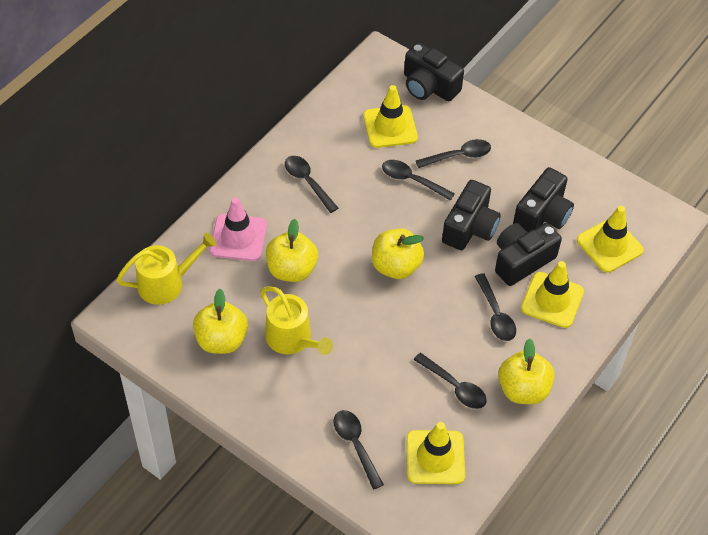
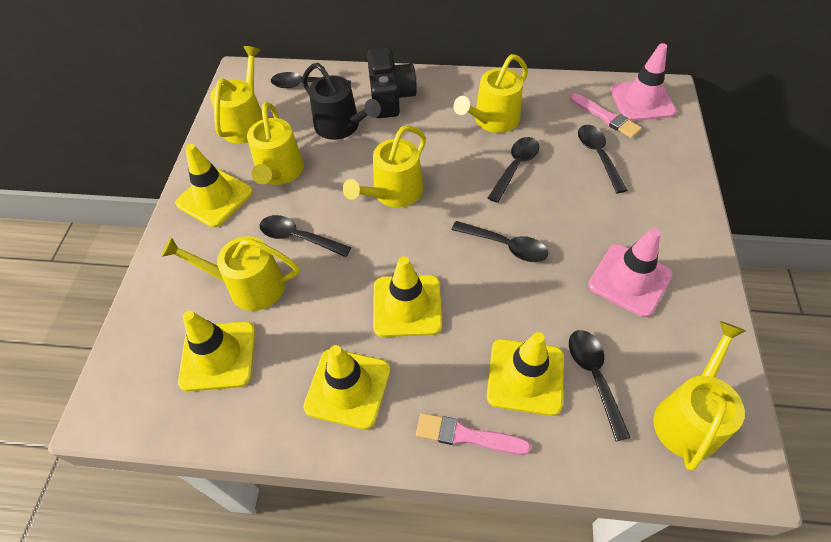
black camera: [404,43,464,101] [442,180,501,250] [495,223,562,286] [513,167,574,232] = 4 -> [367,47,417,118] = 1
black watering can: none = 0 -> [302,63,381,140] = 1
pink brush: none = 0 -> [416,413,531,455] [570,93,642,138] = 2
pink traffic cone: [210,197,267,261] = 1 -> [588,228,673,317] [610,43,676,121] = 2
yellow apple: [193,289,248,354] [266,219,318,282] [372,229,424,279] [498,338,554,404] = 4 -> none = 0
yellow traffic cone: [363,85,418,148] [406,422,465,484] [521,261,584,328] [577,206,644,273] = 4 -> [175,144,253,227] [178,311,255,391] [303,345,390,430] [373,256,442,337] [487,332,564,416] = 5
yellow watering can: [116,233,217,305] [260,286,333,355] = 2 -> [162,236,299,311] [210,46,263,144] [247,102,304,185] [343,125,426,208] [454,54,528,133] [653,321,745,471] = 6

